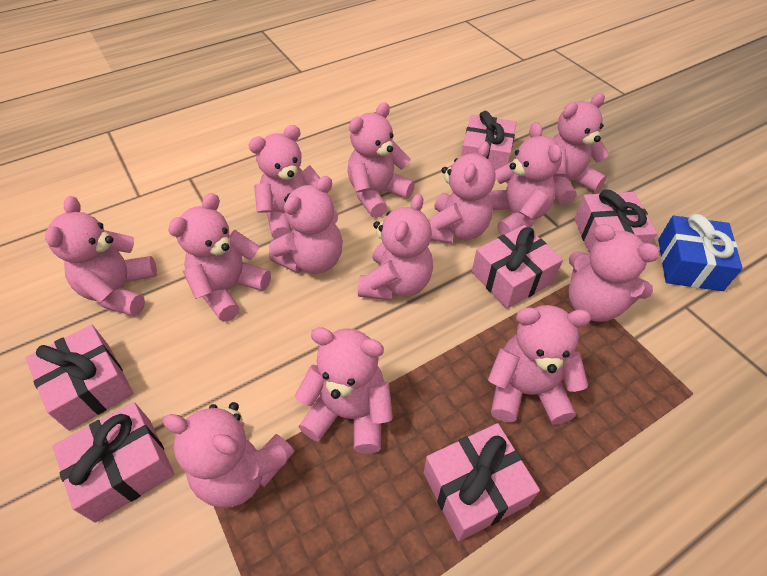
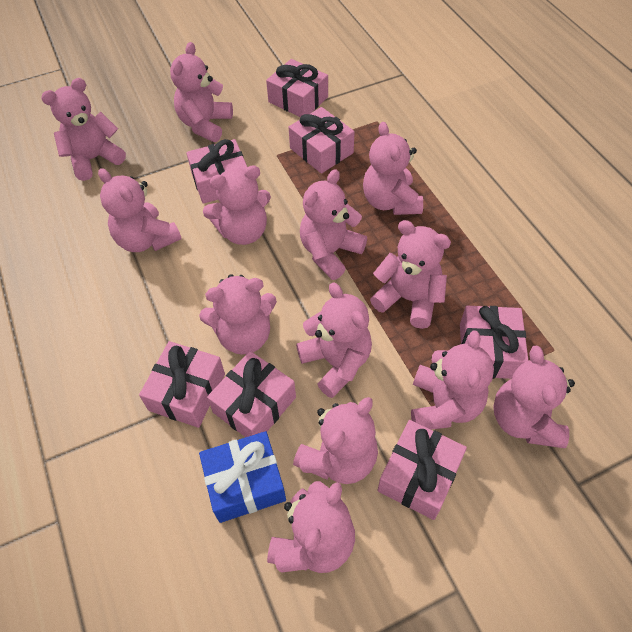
pink gift: [25,324,134,431] [53,402,174,523] [424,423,540,541] [461,111,516,170] [472,225,563,309] [574,190,657,254] = 6 -> [139,341,225,428] [186,139,247,204] [207,351,296,437] [266,59,328,117] [289,107,354,174] [378,420,467,520] [460,306,529,379] = 7

